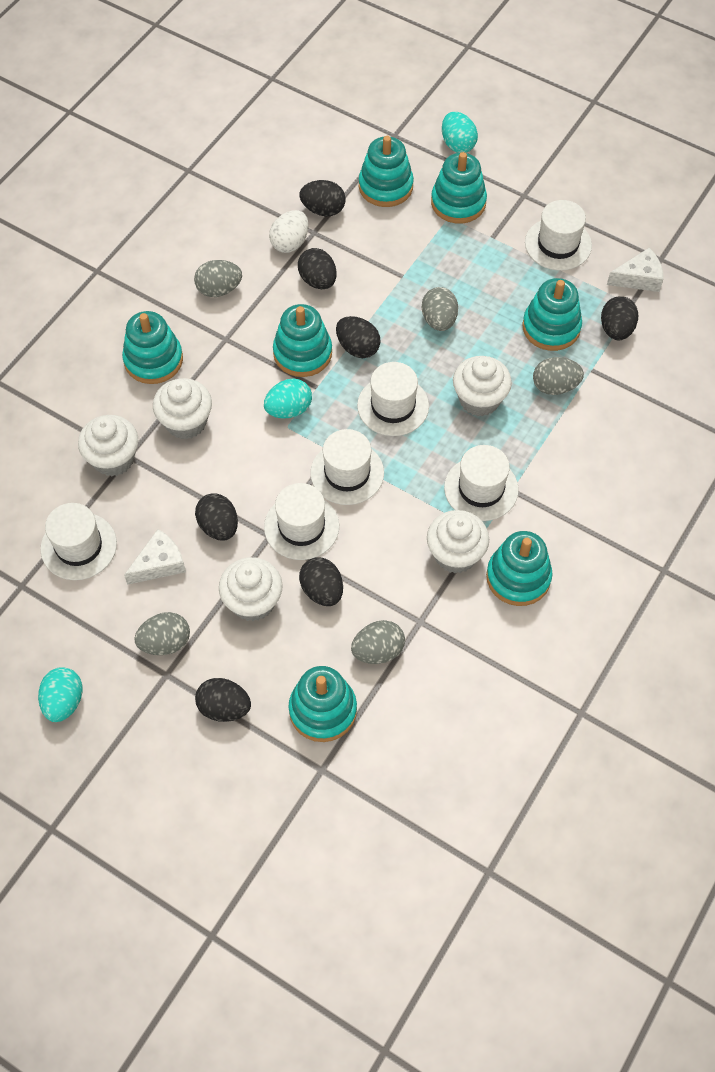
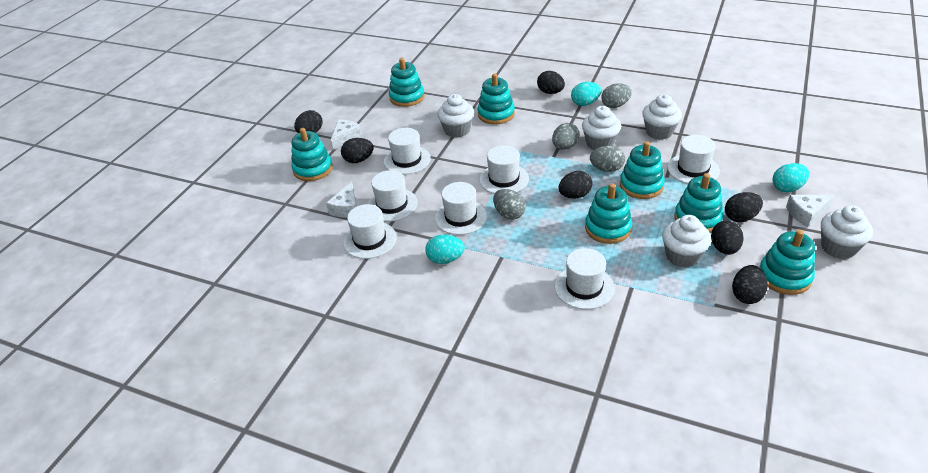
grey egg: [134,612,190,655] [194,260,242,297] [351,620,405,664] [422,287,458,331] [533,357,584,395] = 5 -> [493,189,526,219] [552,123,579,150] [590,145,625,172] [602,83,632,108] = 4
white cheese: [124,529,186,585] [607,248,663,292] = 2 -> [326,182,357,218] [331,119,363,150] [786,195,834,227] = 3
white egg: [269,210,309,253] = 1 -> none = 0
white hat: [41,503,117,580] [264,483,339,560] [310,429,384,505] [357,362,429,436] [444,445,519,521] [525,200,592,271] = 6 -> [343,204,397,259] [368,170,418,222] [384,128,431,175] [435,182,487,235] [479,145,529,194] [555,248,615,309] [667,135,720,184] = 7

